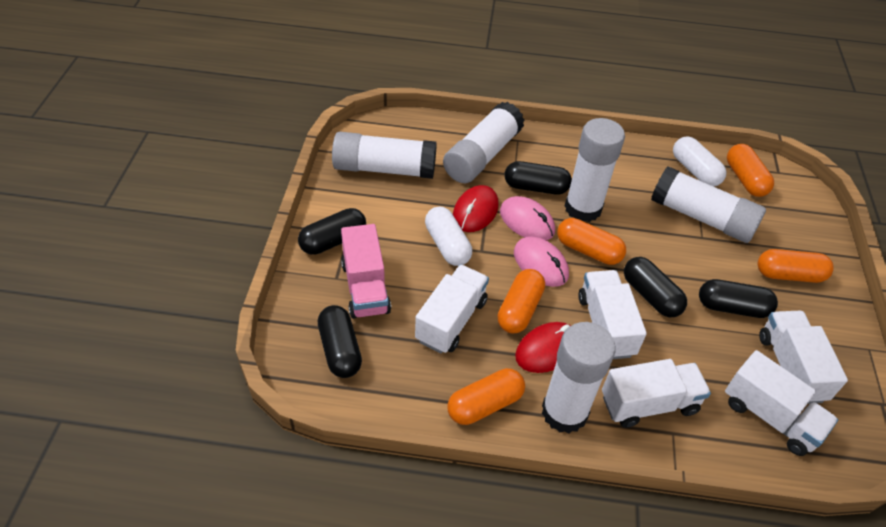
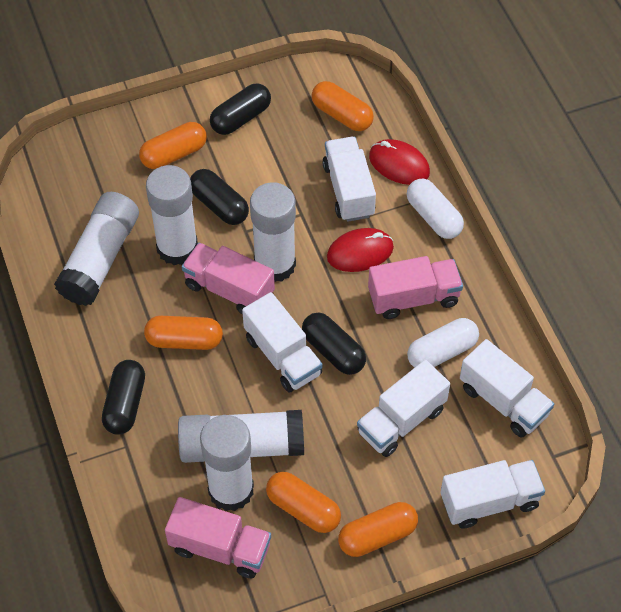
black capsule: [298,208,366,255] [318,305,362,378] [505,161,572,195] [624,257,687,317] [699,279,778,318] = 5 -> [102,360,145,435] [190,169,249,225] [210,83,271,135] [302,313,366,375] = 4
pink mouse: [500,196,555,240] [514,236,569,287] = 2 -> none = 0
pink truck: [341,224,391,319] = 1 -> [165,497,271,578] [182,243,275,315] [368,256,463,319] = 3

